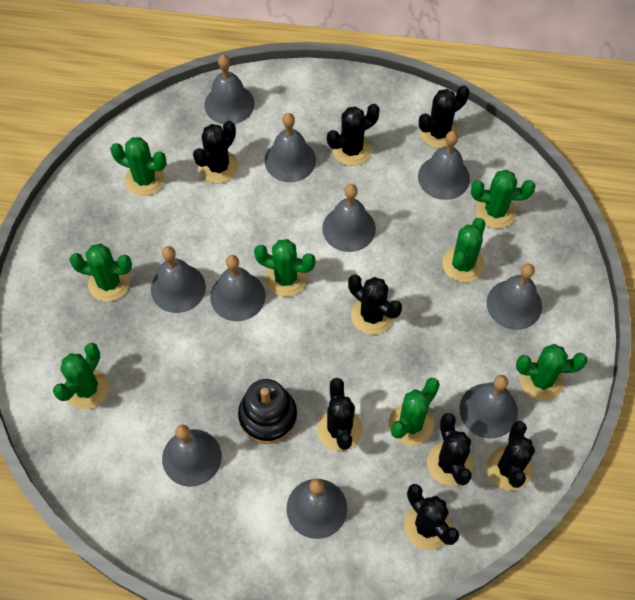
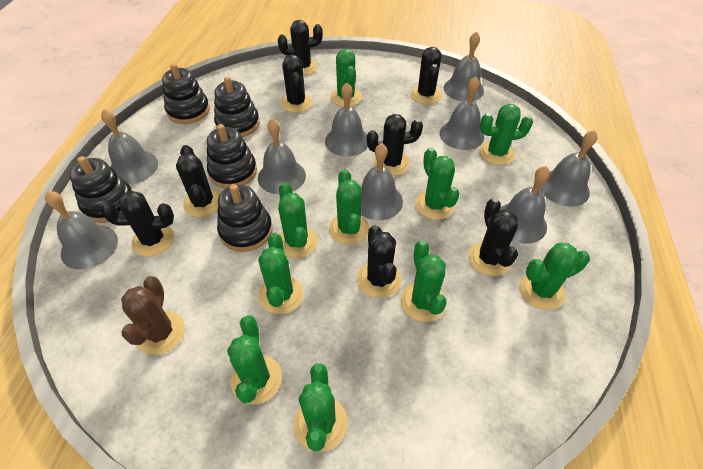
black stacking toy: [238,379,297,444] = 1 -> [69,156,132,223] [162,63,210,124] [207,124,257,189] [214,76,260,137] [217,184,272,252] = 5
brown cactus: none = 0 -> [121,276,185,355] = 1
green cactus: [53,343,109,410] [69,244,132,302] [110,137,167,196] [254,239,316,297] [389,378,440,445] [442,218,486,283] [471,170,535,229] [516,344,588,401] = 8 -> [227,315,282,404] [258,233,304,314] [278,182,318,258] [294,364,348,452] [329,169,369,245] [330,49,362,106] [401,240,446,322] [415,148,459,220] [479,104,533,165] [519,243,590,310] = 10
grey bell: [151,246,206,313] [162,425,222,487] [204,55,254,124] [210,255,266,321] [265,113,316,182] [286,479,347,539] [322,184,376,252] [418,131,470,200] [459,375,518,438] [487,263,542,330] = 10 -> [45,191,118,269] [101,109,158,184] [258,118,306,194] [325,83,368,157] [361,143,403,220] [440,76,484,150] [444,31,484,101] [499,166,550,244] [540,130,598,207] = 9

